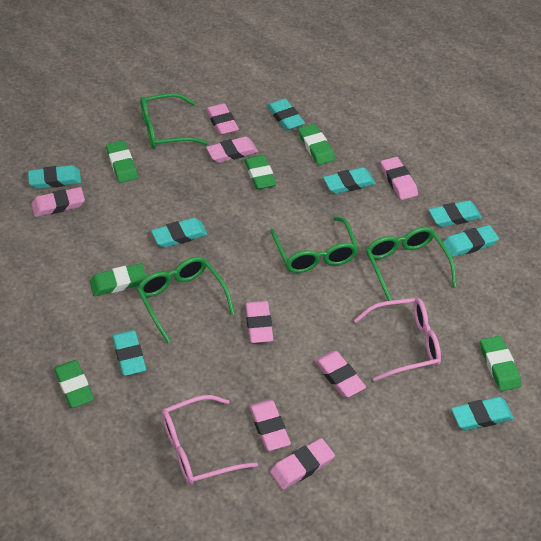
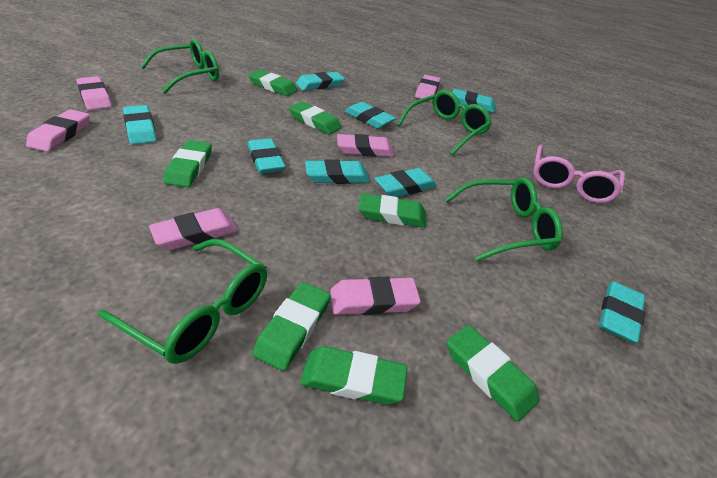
green eraser: [54,360,94,408] [90,263,147,296] [106,140,138,183] [244,155,277,190] [298,124,335,165] [480,336,521,391] = 6 -> [163,140,212,187] [248,70,298,96] [252,282,331,371] [289,102,342,134] [300,346,407,405] [358,193,426,228] [447,325,539,422] = 7
pink eraser: [31,187,85,217] [206,103,239,135] [206,136,258,163] [245,301,274,343] [249,400,291,451] [270,438,335,490] [315,351,366,398] [381,157,418,200] = 8 -> [26,109,90,152] [76,76,112,110] [149,208,238,250] [330,277,421,315] [337,134,394,157] [415,75,441,101] = 6
pink glasses: [162,395,258,485] [354,298,441,382] = 2 -> [533,145,625,203] = 1

